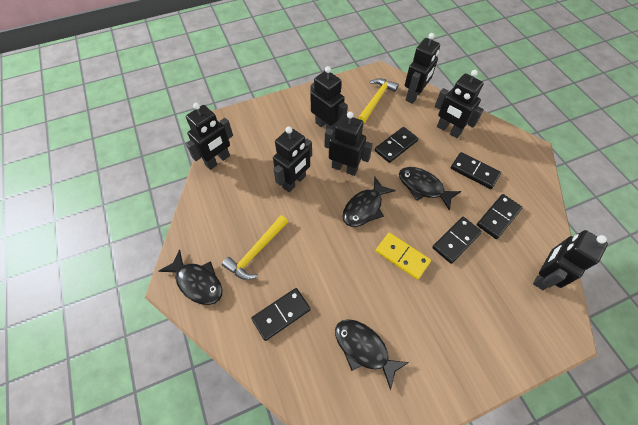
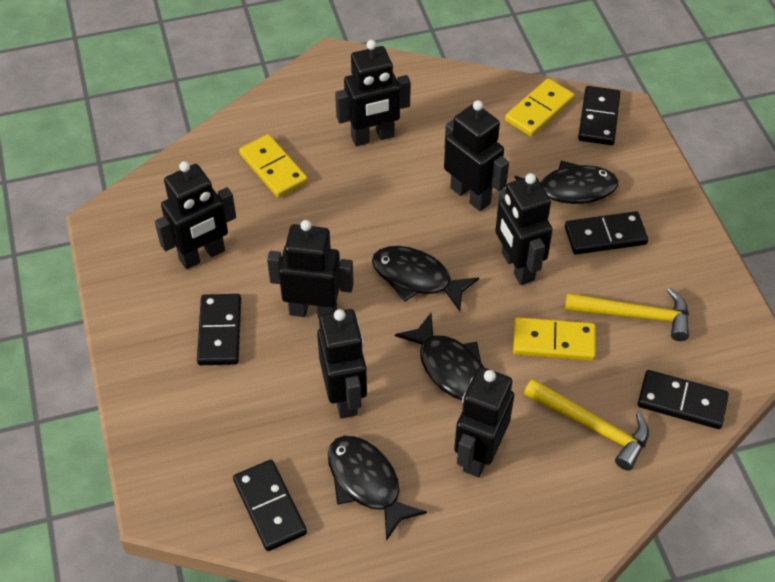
yellow domino: [376,233,431,280] = 1 -> [239,134,308,198] [505,78,575,137] [513,317,596,361] = 3

